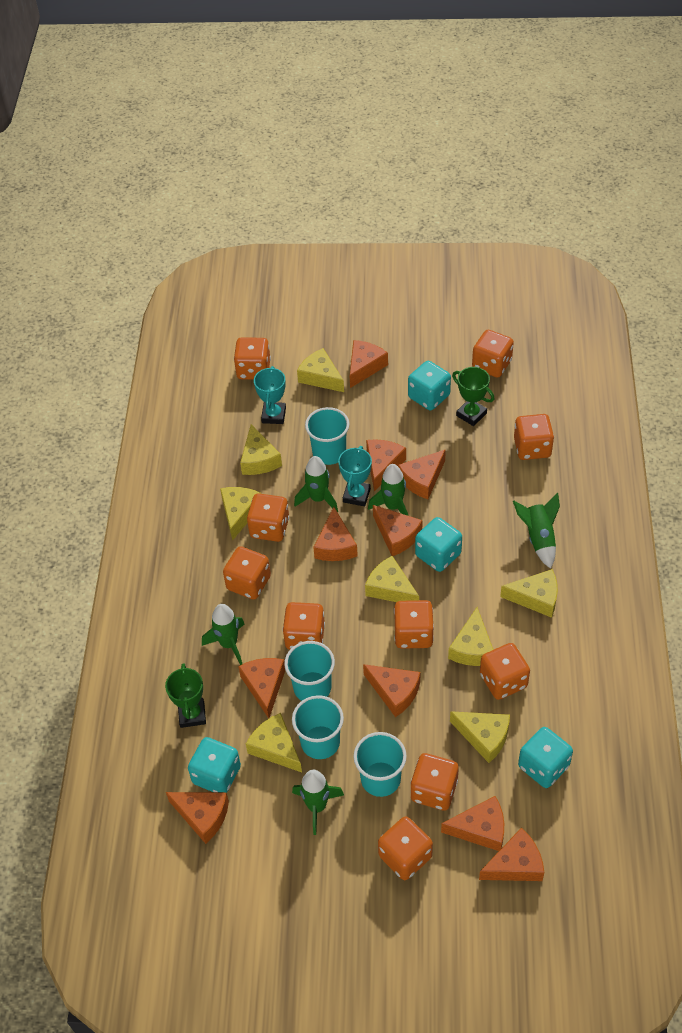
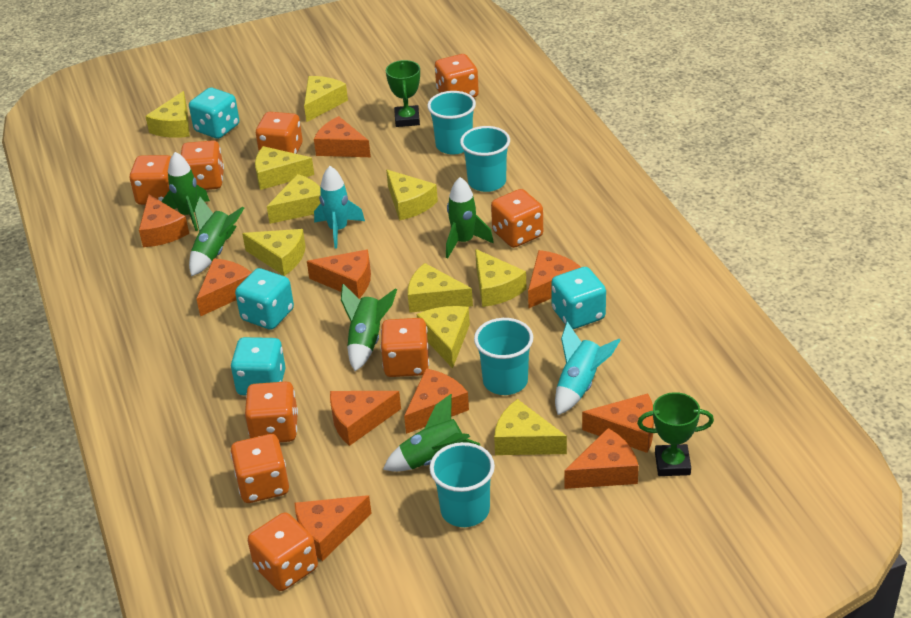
orange dice: [223,546,271,599] [234,337,271,380] [247,493,289,542] [283,602,325,649] [378,816,433,880] [394,600,434,649] [410,753,459,811] [472,330,514,378] [480,643,530,700] [514,414,554,460] = 10 -> [130,155,171,205] [181,140,224,190] [230,434,289,503] [245,381,298,442] [248,512,318,591] [256,112,303,154] [380,318,429,377] [435,54,479,98] [491,189,543,248] = 9
turquoise rocket: none = 0 -> [314,166,365,248] [555,322,621,415] = 2
turquoise trophy: [254,366,286,424] [338,446,372,506] = 2 -> none = 0
yellow cheese: [220,487,261,541] [240,424,282,475] [246,713,302,773] [297,348,344,392] [365,556,419,602] [448,607,494,666] [450,711,510,763] [500,569,558,618] = 8 -> [145,91,190,138] [242,229,306,276] [255,146,314,190] [267,174,321,224] [304,76,348,122] [386,170,438,221] [408,263,473,313] [417,306,470,368] [475,249,527,307] [494,399,567,455] = 10

